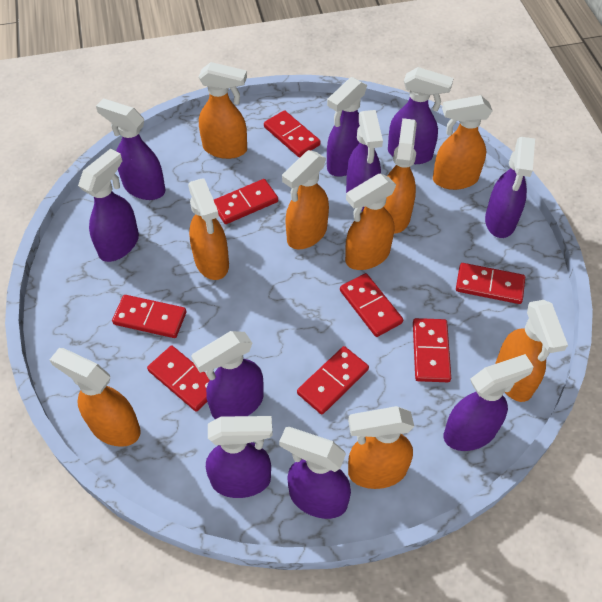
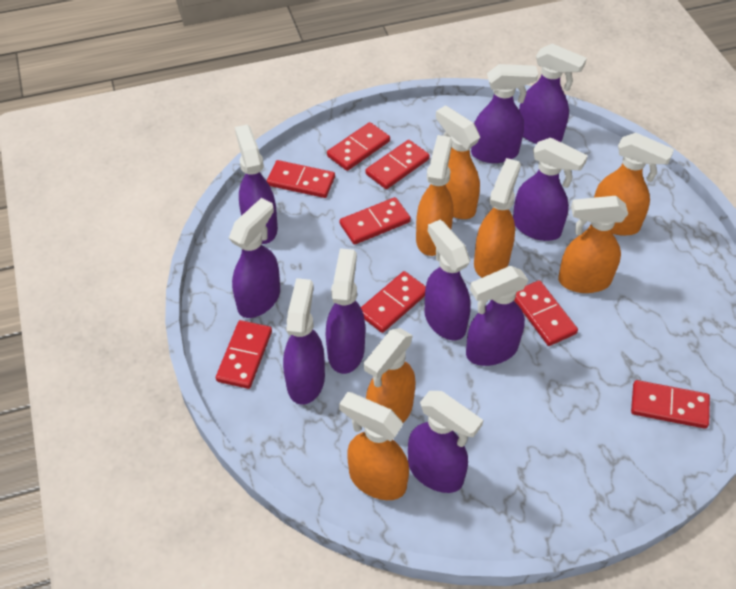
orange spray bottle: [50,348,141,447] [188,178,229,280] [199,62,247,159] [282,150,329,249] [345,174,396,270] [348,406,414,489] [384,118,417,233] [433,95,493,190] [495,300,568,402] = 9 -> [339,392,409,500] [364,328,415,423] [416,135,453,256] [436,105,480,219] [474,158,521,278] [558,196,628,293] [594,133,674,236] = 7

